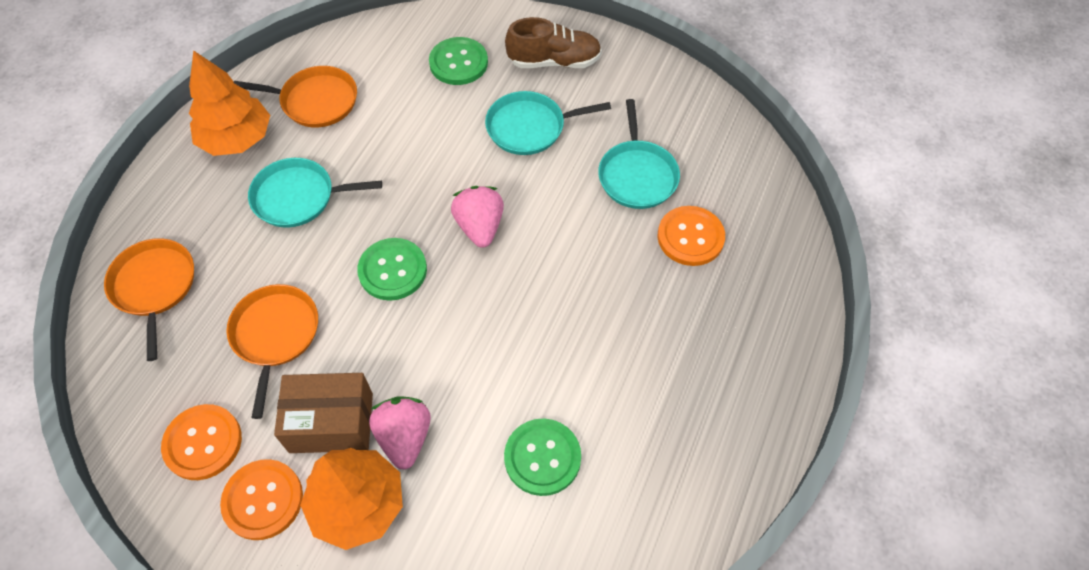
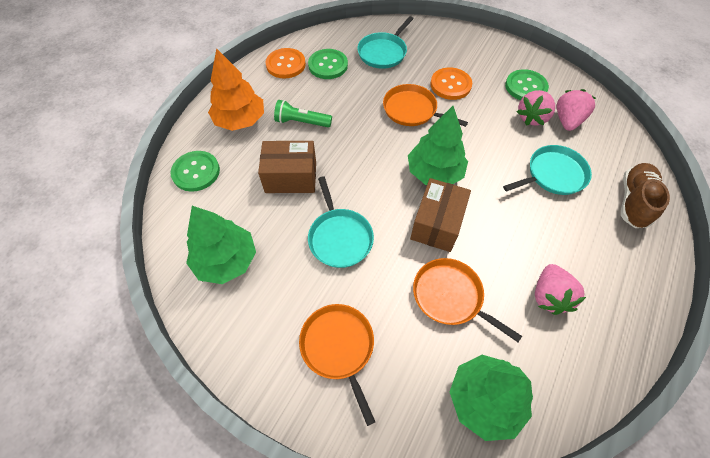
brown box: [274,373,373,453] = 1 -> [258,141,316,193] [410,178,471,252] = 2
green flashlight: none = 0 -> [274,100,332,127] = 1
green tree: none = 0 -> [186,206,256,284] [408,106,468,185] [450,355,533,441] = 3
orange button: [161,404,242,480] [220,459,303,540] [657,206,725,266] = 3 -> [266,48,306,79] [430,67,472,100] = 2
orange tree: [189,50,270,156] [300,448,403,550] = 2 -> [208,48,264,131] = 1
pink strawberry: [369,396,431,470] [451,186,504,248] = 2 -> [517,90,555,125] [535,264,586,315] [556,89,596,131] = 3

